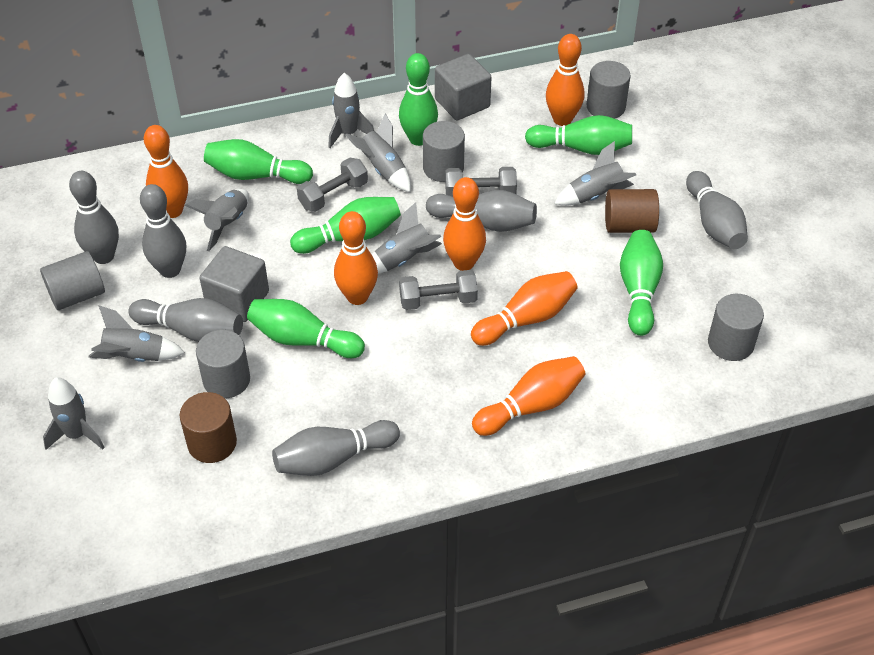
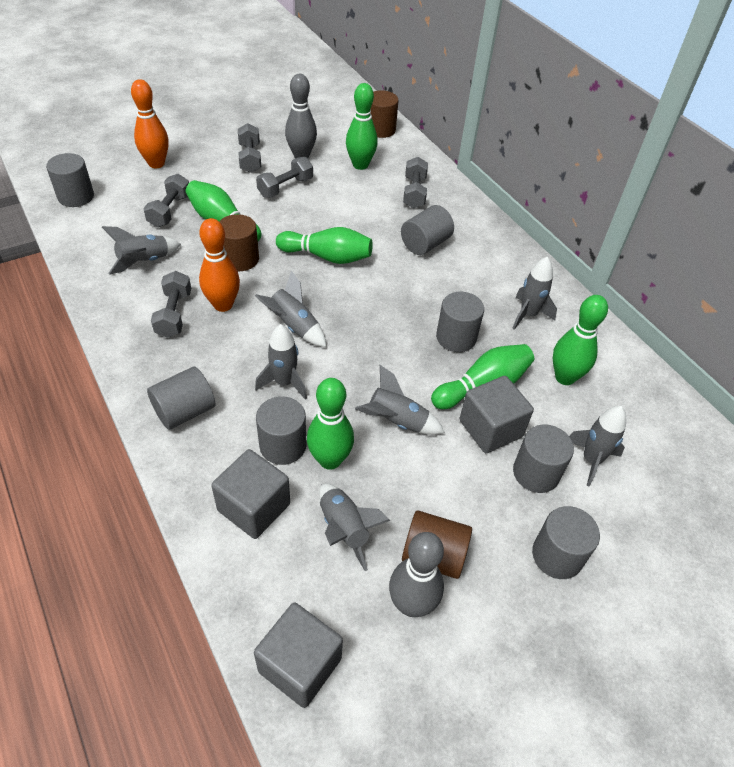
brown cylinder: [179,392,237,463] [605,189,659,233] = 2 -> [219,214,259,271] [371,90,399,138] [402,510,472,579] = 3
grey bowling pin: [69,171,119,264] [129,298,243,342] [140,184,186,278] [272,420,400,476] [426,190,537,232] [686,171,748,249] = 6 -> [285,74,317,159] [389,532,444,617] = 2
grey cube: [200,246,269,322] [435,54,492,120] = 2 -> [211,449,290,539] [254,602,343,708] [460,376,534,453] = 3
grey cylinder: [40,251,105,310] [196,330,250,399] [423,121,465,182] [587,61,631,119] [708,294,764,361] = 5 -> [46,153,94,207] [147,366,215,430] [256,396,307,465] [401,205,454,255] [436,292,484,352] [513,425,574,493] [532,506,600,579] = 7
grey dumbbell: [297,158,368,212] [399,270,478,310] [445,167,517,197] = 3 -> [143,174,189,227] [151,271,191,338] [238,123,261,173] [256,157,313,198] [403,157,428,208] = 5
orange bowling pin: [144,125,188,218] [334,211,378,305] [443,177,486,271] [471,271,578,346] [472,356,585,436] [546,34,584,126] = 6 -> [131,79,169,168] [199,218,240,312] = 2

